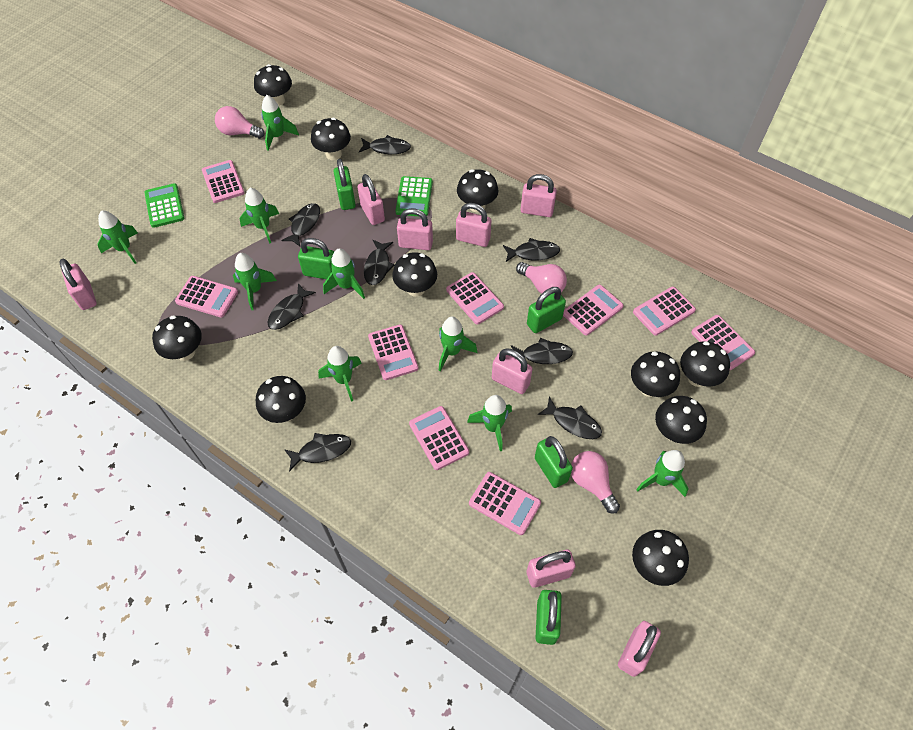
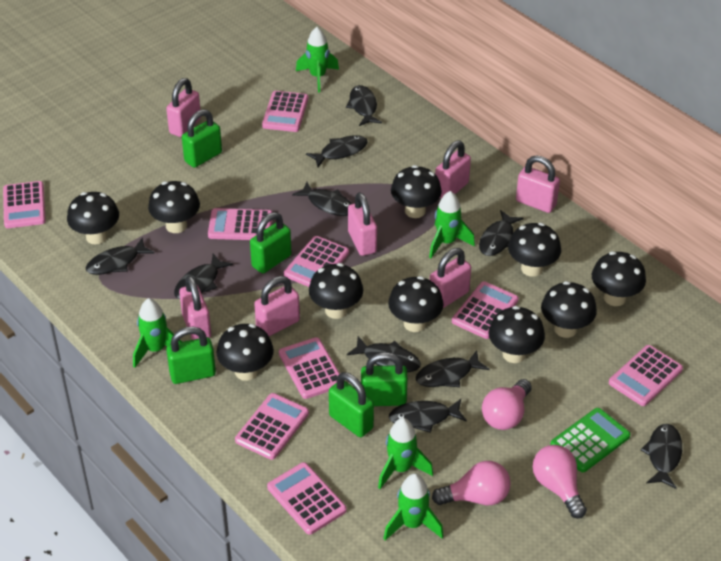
black fish: [267,283,316,330] [281,203,320,246] [284,433,351,472] [359,135,411,154] [364,240,395,285] [503,238,560,262] [511,338,573,364] [538,396,602,439] = 8 -> [86,238,155,275] [174,254,233,299] [292,182,352,216] [306,135,368,167] [346,85,382,126] [347,336,421,372] [389,399,467,433] [415,350,489,387] [479,210,523,256] [641,424,682,489] = 10
green calculator: [144,183,184,228] [395,176,433,216] = 2 -> [550,408,630,472] = 1
green rocket: [98,210,138,264] [233,253,277,310] [240,188,279,244] [261,95,299,151] [318,346,362,402] [323,248,365,299] [439,317,477,372] [467,395,512,451] [636,450,689,497] = 9 -> [133,298,182,368] [296,27,339,93] [378,418,433,489] [383,473,444,540] [429,191,475,258] = 5
pink padlock: [60,259,97,310] [358,174,385,225] [397,208,433,250] [456,203,491,247] [492,348,533,394] [521,174,557,217] [526,550,576,588] [618,621,661,677] = 8 -> [166,78,201,137] [179,276,211,340] [254,276,300,336] [348,192,377,256] [430,248,471,308] [435,140,471,198] [516,155,560,213] = 7

